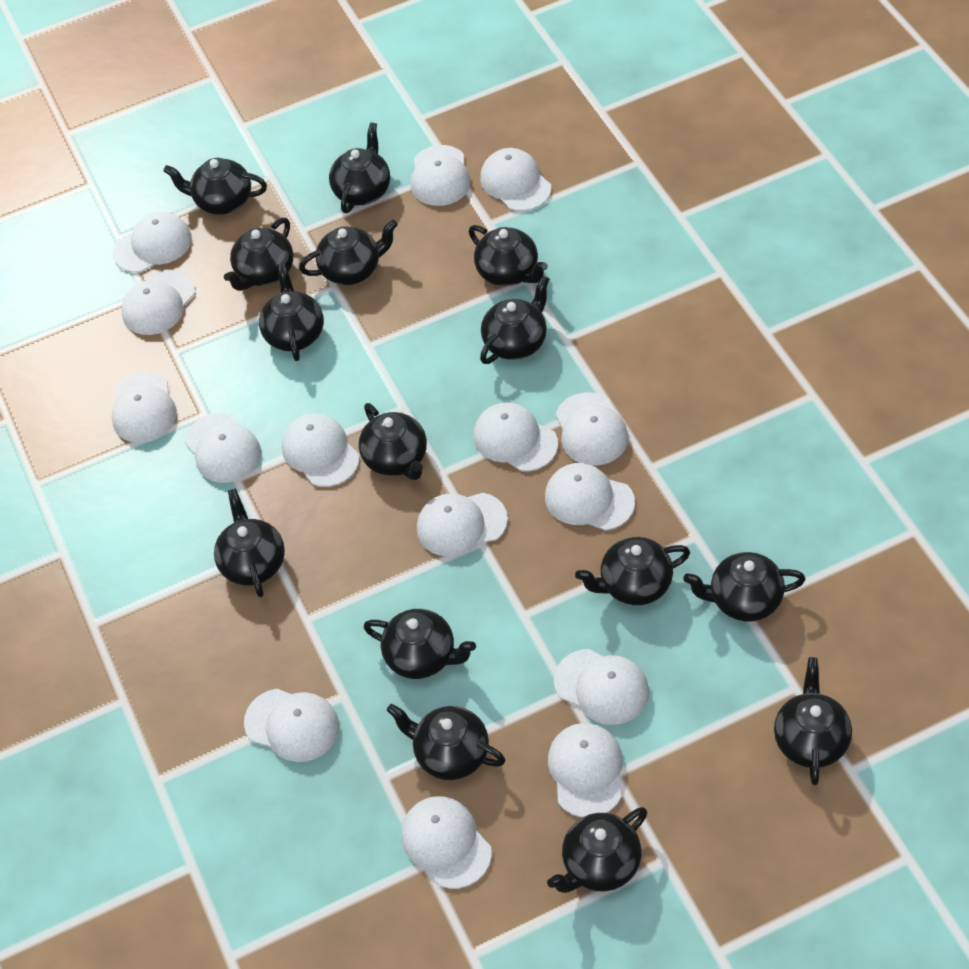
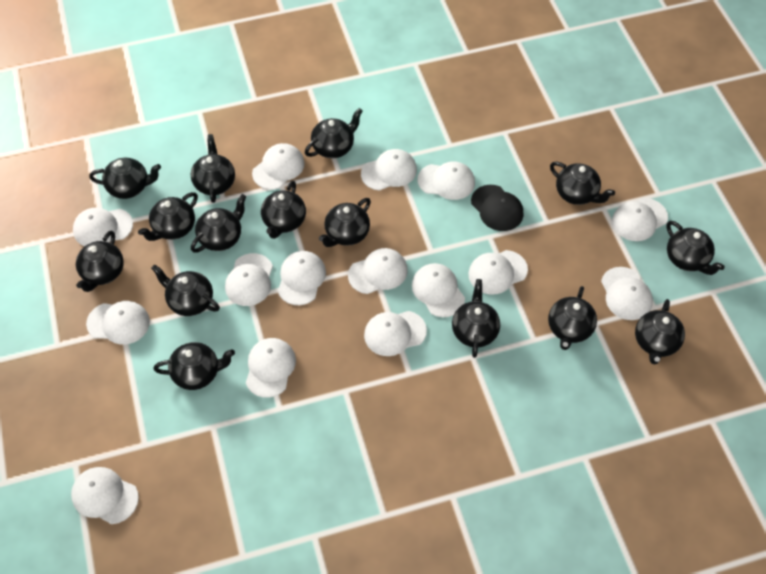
black cap: none = 0 -> [471,185,523,231] = 1

